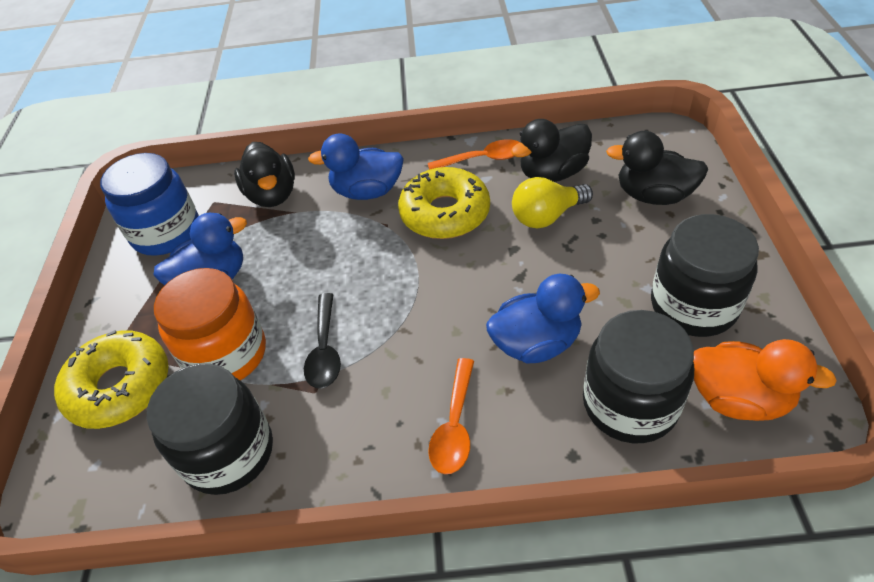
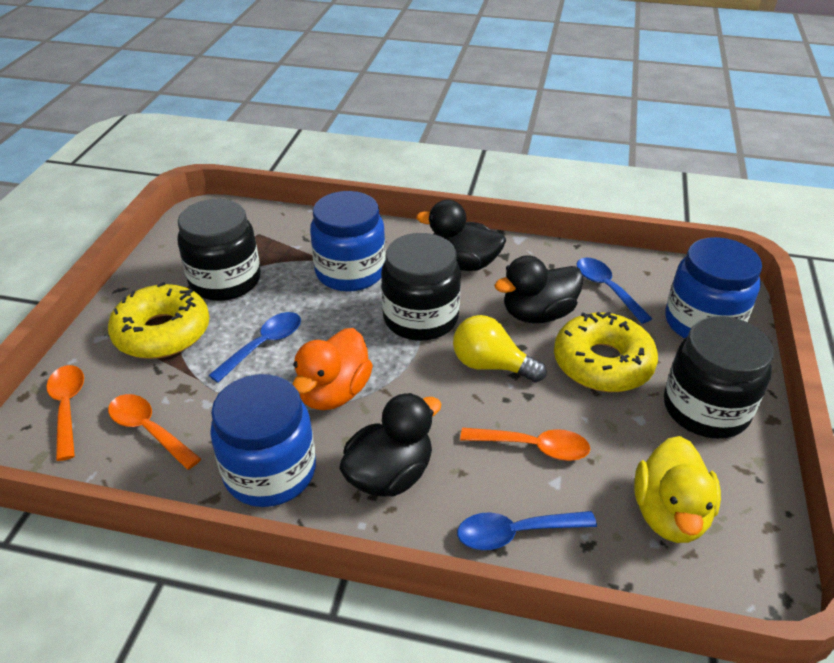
black spoon: [304,293,341,389] = 1 -> none = 0
blue duck: [153,213,247,286] [308,134,404,200] [486,274,600,363] = 3 -> none = 0
blue jar: [100,153,199,256] = 1 -> [210,374,316,507] [310,191,386,292] [665,237,762,339] = 3
blue spoon: none = 0 -> [208,312,301,383] [457,511,597,550] [577,258,652,324] = 3
orange jar: [154,268,266,380] = 1 -> none = 0
orange spoon: [428,139,521,170] [428,358,474,474] = 2 -> [46,365,84,461] [108,394,201,470] [460,428,590,461] = 3
yellow duck: none = 0 -> [634,436,721,543] = 1

